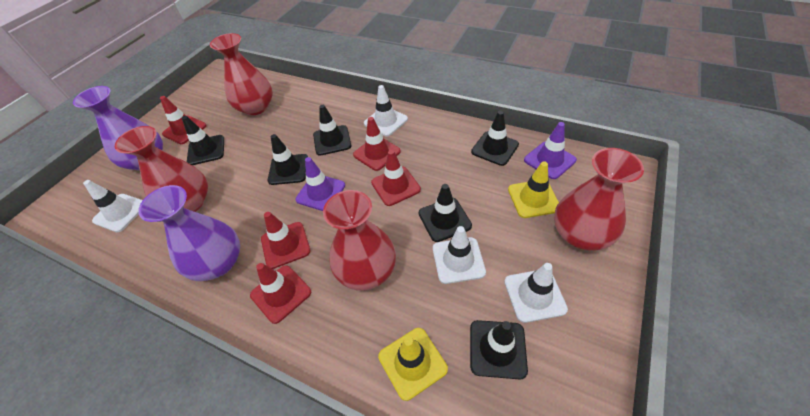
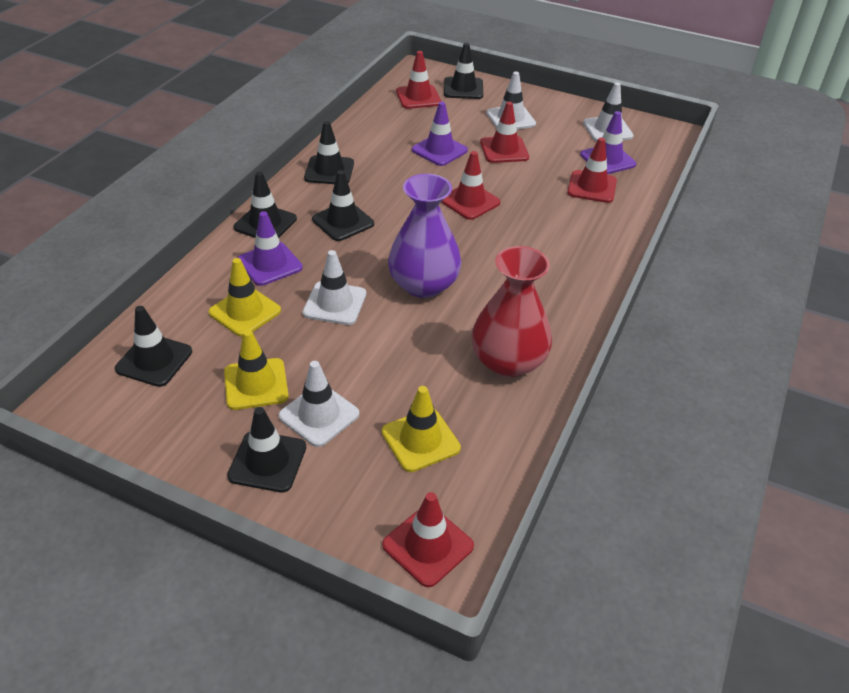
purple traffic cone: [295,157,345,211] [524,122,577,179] = 2 -> [238,211,303,286] [412,102,468,166] [580,111,636,174] = 3
purple vase: [73,86,163,171] [138,185,240,281] = 2 -> [388,174,461,298] = 1
red vase: [115,126,208,212] [210,33,273,115] [323,190,396,290] [554,148,644,250] = 4 -> [471,246,552,378] = 1
yellow traffic cone: [378,328,448,401] [508,161,559,218] = 2 -> [209,258,281,337] [224,330,289,410] [382,386,461,472] = 3

